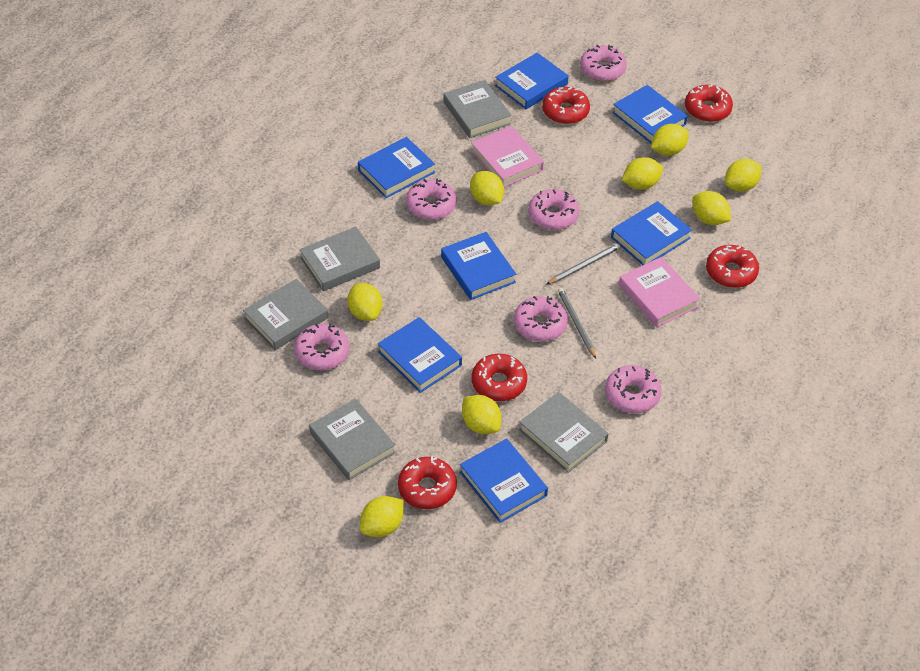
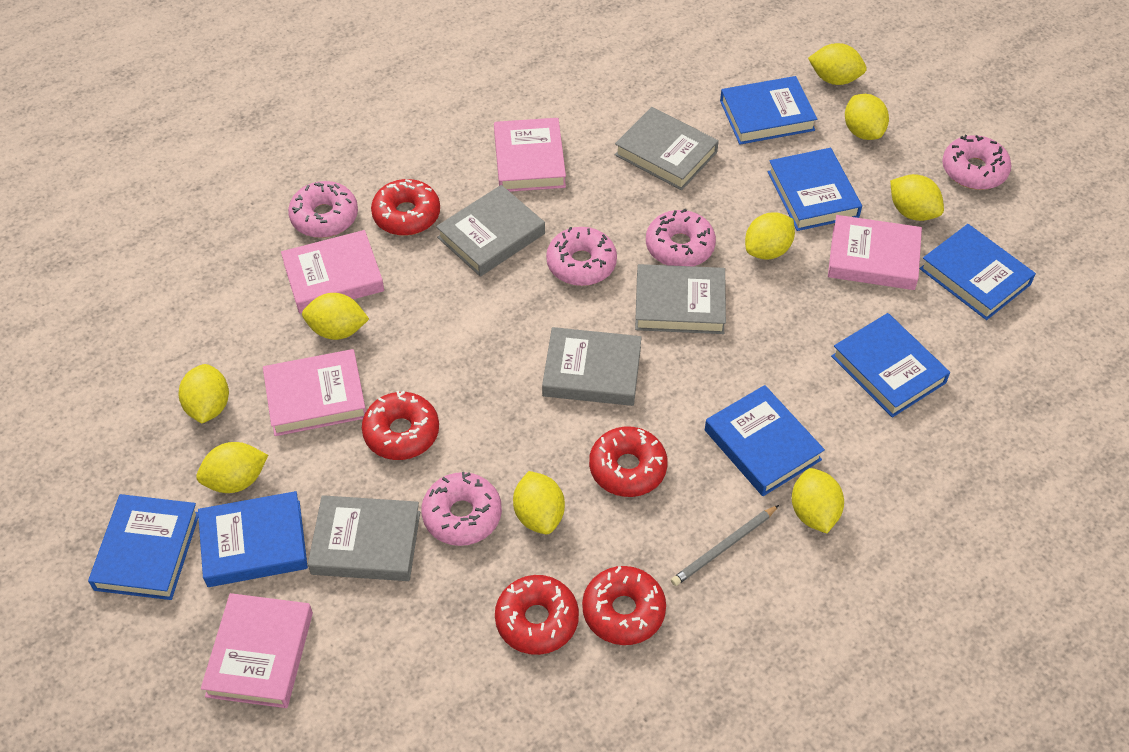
grey pencil: [547,243,620,284] [558,288,596,359] = 2 -> [671,505,779,586] = 1
pink book: [471,126,544,187] [619,257,700,327] = 2 -> [201,593,313,708] [263,349,366,436] [281,230,384,314] [494,118,566,192] [828,215,922,290] = 5
pink donut: [294,323,350,370] [406,178,456,220] [514,296,568,342] [528,189,579,230] [580,45,627,81] [605,365,661,413] = 6 -> [288,181,358,238] [421,472,502,546] [546,227,617,286] [646,208,716,266] [942,135,1011,190] = 5
yellow lemon: [347,283,383,321] [360,496,404,537] [462,395,501,434] [470,171,504,205] [621,157,663,190] [651,124,689,156] [692,191,731,225] [725,159,761,191] = 8 -> [179,364,229,423] [196,442,268,493] [302,293,369,340] [513,471,565,534] [745,212,795,259] [792,468,844,533] [808,43,867,85] [845,94,889,140] [890,174,944,221] = 9

